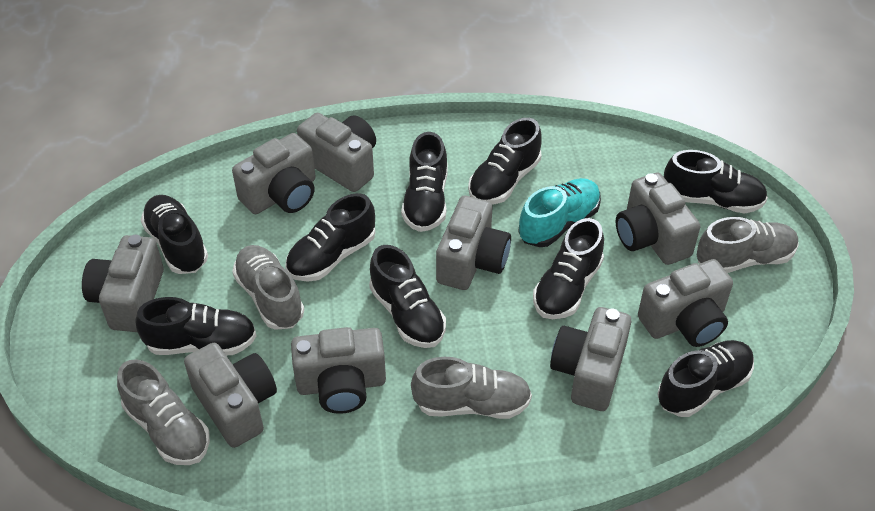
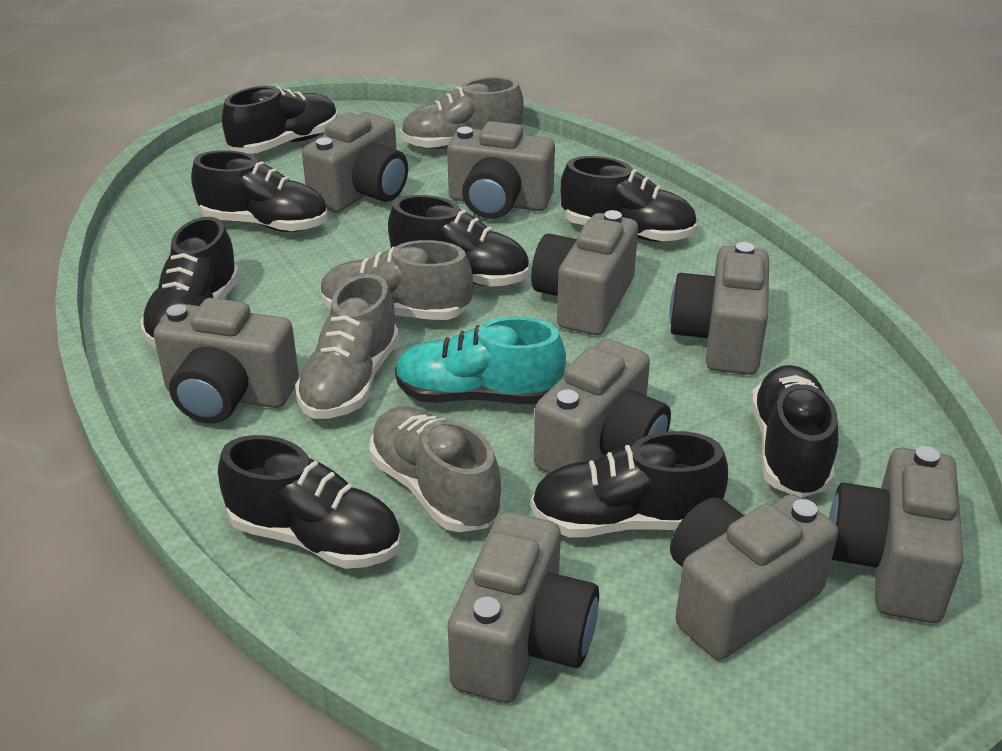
black shoe: [136,297,256,355] [141,195,208,274] [285,193,375,282] [369,245,446,348] [401,132,447,232] [468,118,542,205] [533,218,604,319] [657,340,754,417] [664,150,768,213] = 9 -> [140,217,240,348] [191,150,328,232] [218,435,401,569] [222,86,338,154] [388,195,529,287] [531,431,728,537] [560,156,697,242] [751,365,838,498] = 8

